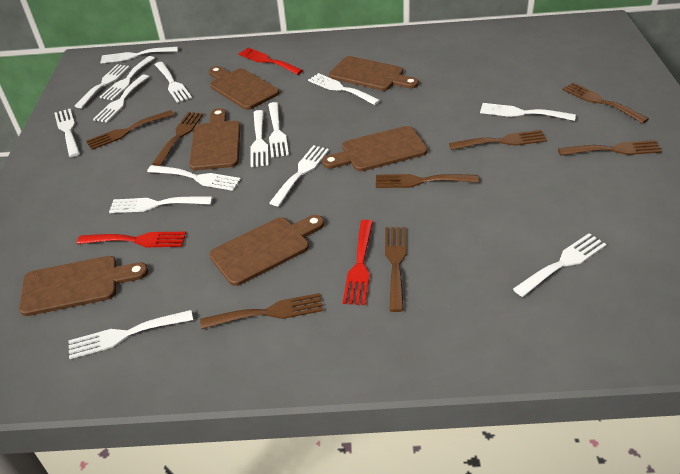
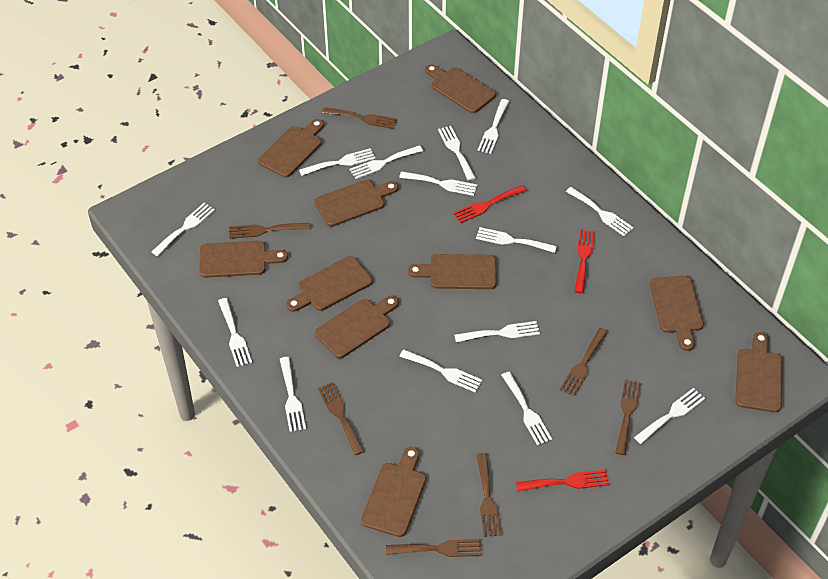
brown cutting board: [19,256,148,316] [189,108,240,170] [209,66,279,110] [209,215,324,286] [322,126,428,171] [329,56,419,91] = 6 -> [199,241,288,278] [258,119,324,177] [286,256,373,312] [314,180,398,227] [315,296,399,358] [361,447,426,537] [408,254,497,289] [425,64,496,113] [650,276,704,351] [736,332,783,412] = 10
brown fork: [86,110,174,150] [152,112,203,166] [200,293,324,329] [376,174,479,188] [385,227,407,312] [449,130,547,150] [558,140,662,156] [562,83,649,123] = 8 -> [229,223,310,239] [318,383,364,455] [322,107,397,129] [386,539,482,557] [477,453,501,537] [560,328,608,396] [615,380,641,455] = 7
white fork: [54,109,80,157] [68,310,193,359] [75,64,130,108] [93,75,149,123] [100,47,178,63] [100,56,155,100] [109,196,212,213] [147,165,241,191] [155,62,192,103] [250,110,269,167] [268,102,289,158] [269,145,329,206] [308,73,380,105] [480,103,576,121] [513,233,607,297] = 15 -> [151,203,215,256] [218,298,252,367] [280,357,306,432] [299,148,375,176] [349,145,423,179] [399,171,477,196] [399,349,482,392] [438,126,476,181] [454,321,540,342] [476,227,557,253] [478,99,509,154] [501,372,552,445] [566,187,634,236] [634,388,705,444] = 14

